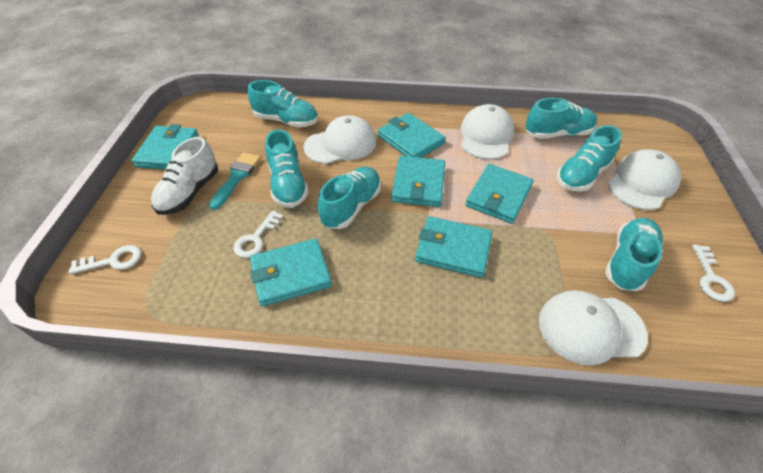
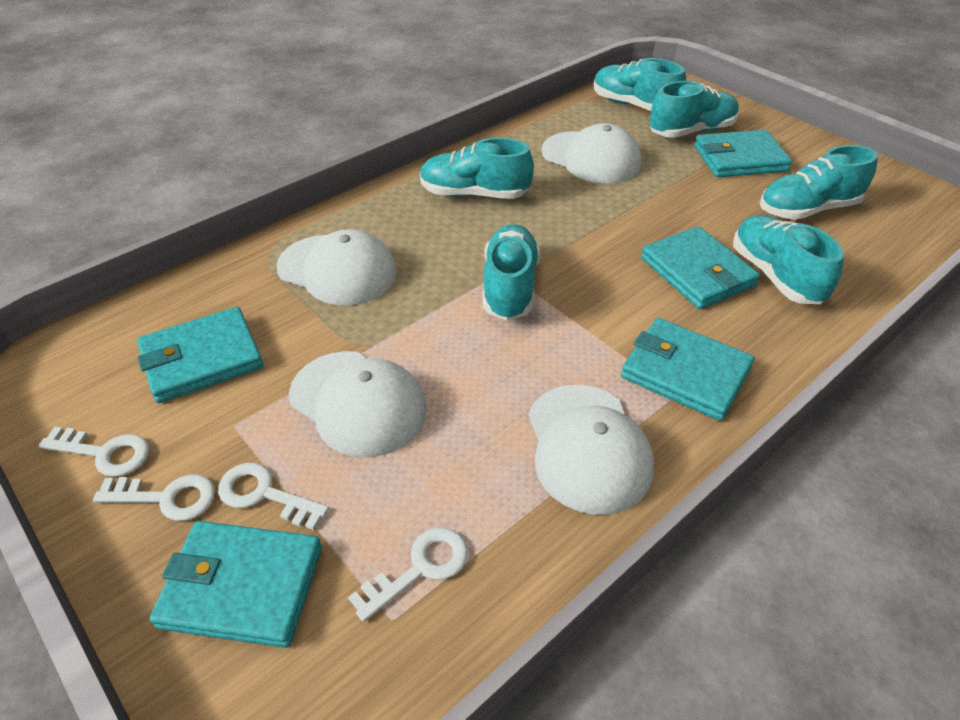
turquoise brush: [209,152,261,210] = 1 -> none = 0
turquoise wallet: [131,124,199,169] [250,239,332,307] [378,113,445,158] [391,156,445,207] [415,216,492,278] [465,164,534,224] = 6 -> [137,307,263,403] [150,521,322,648] [621,318,754,421] [641,226,760,309] [694,130,792,177] = 5
white key: [69,245,141,274] [233,210,283,258] [692,245,735,302] = 3 -> [39,427,149,477] [93,475,215,521] [218,463,329,530] [348,527,468,622] = 4
white shoe: [151,137,218,215] = 1 -> none = 0

